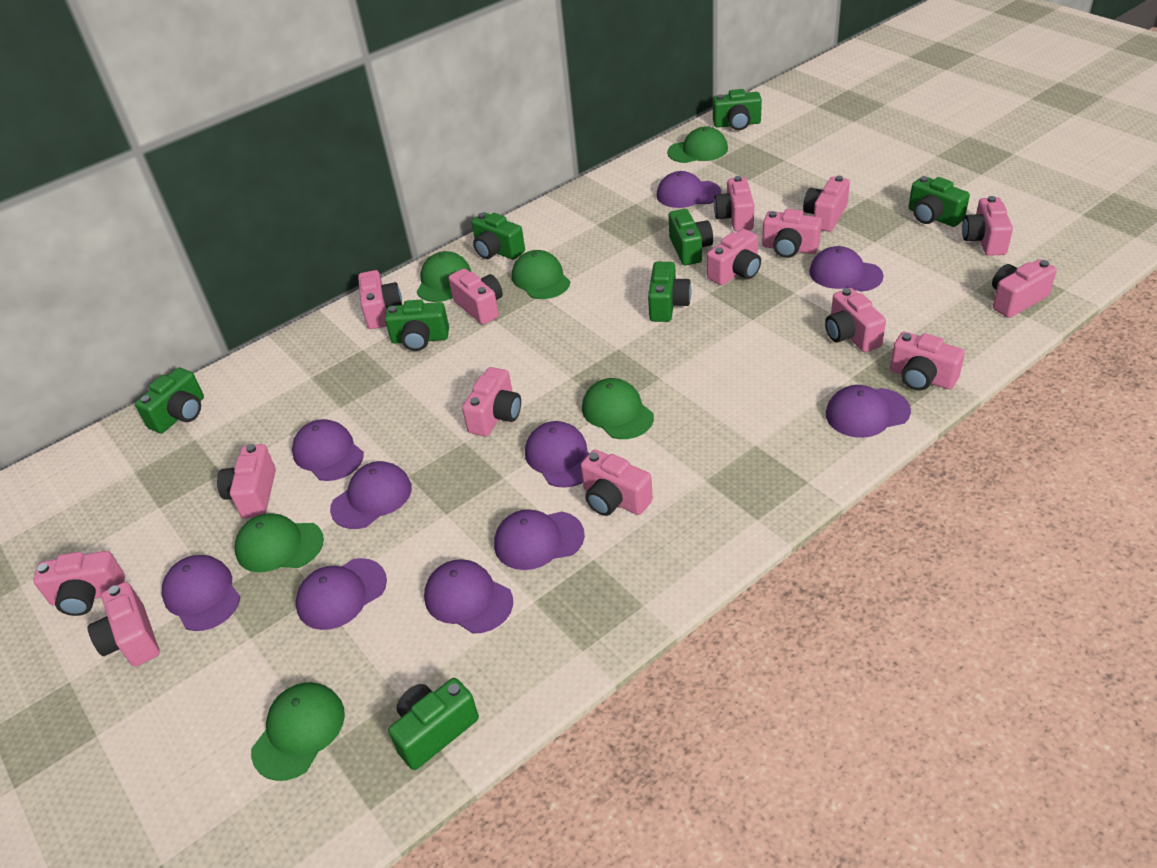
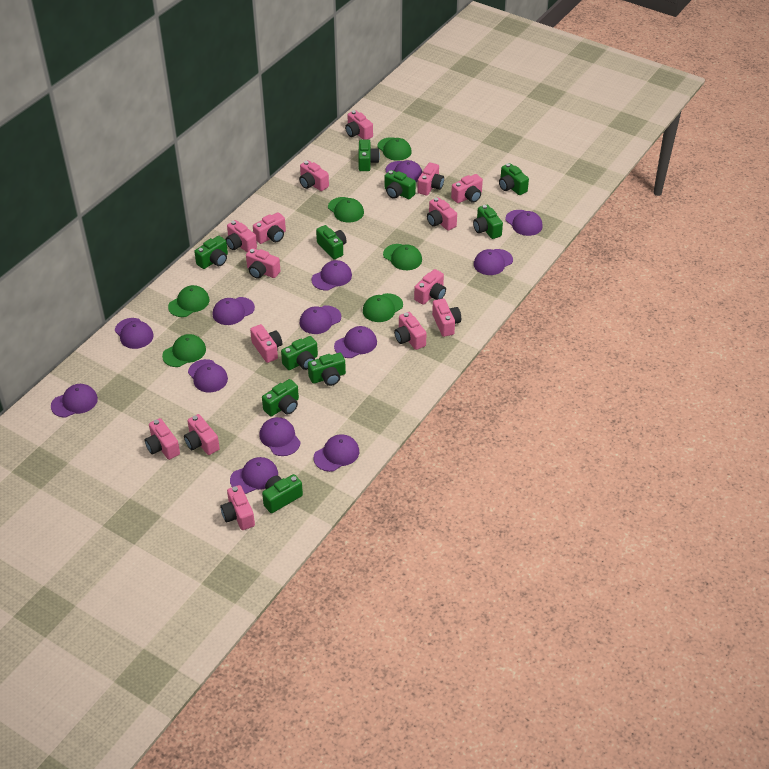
green camera: [135,368,204,433] [385,300,449,351] [388,678,479,770] [472,212,525,260] [648,262,691,322] [669,209,713,265] [713,89,762,130] [909,176,970,227] = 8 -> [194,236,228,269] [262,379,299,416] [262,474,303,513] [281,336,318,370] [308,353,346,386] [316,225,347,259] [358,140,380,171] [385,170,416,199] [473,205,503,239] [499,163,529,195] = 10
purple cap: [162,555,241,631] [292,419,364,481] [296,558,387,630] [330,461,412,529] [424,559,513,634] [494,509,585,570] [525,421,589,488] [656,171,721,208] [809,246,884,292] [826,385,911,438] = 10 -> [51,384,98,418] [115,318,154,349] [188,359,228,393] [213,297,255,325] [230,457,278,494] [259,417,301,456] [299,306,341,334] [311,260,352,290] [314,434,359,472] [334,326,377,358] [386,160,422,182] [474,249,513,275] [505,210,543,236] = 13

